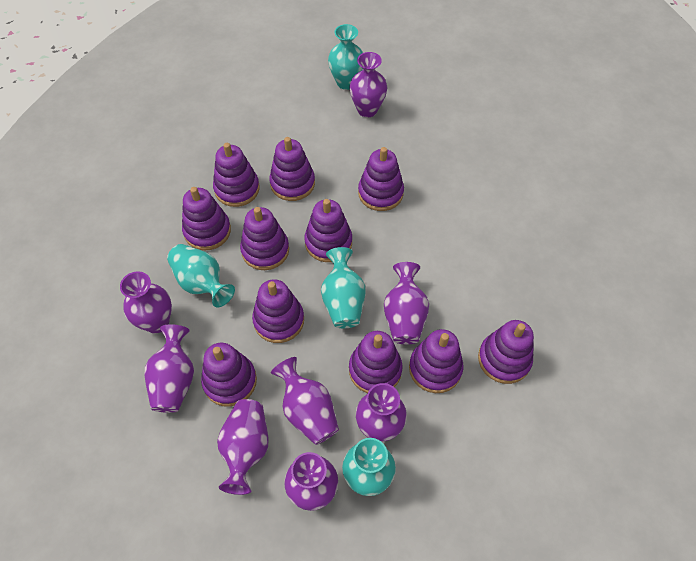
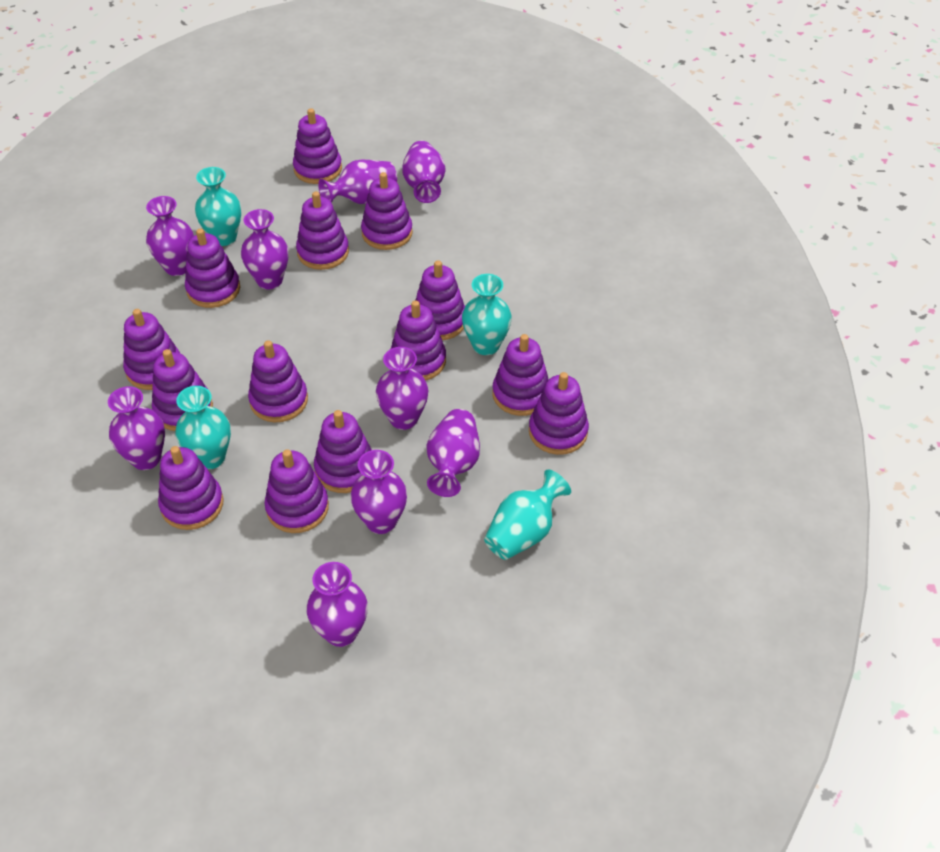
purple stacking toy: [182,187,231,251] [201,343,257,407] [213,143,260,207] [240,207,289,270] [252,279,304,343] [269,137,315,201] [304,199,352,262] [349,331,403,393] [358,147,404,211] [409,329,463,393] [478,320,534,384] = 11 -> [123,309,180,390] [152,349,213,431] [158,446,223,530] [185,229,240,308] [248,340,308,422] [264,449,329,533] [293,108,342,184] [296,191,349,270] [314,410,372,493] [361,172,413,250] [391,300,446,381] [415,260,465,340] [492,334,549,416] [529,372,589,455] = 14
purple vase: [120,271,172,333] [145,324,194,413] [217,399,269,495] [271,357,339,445] [285,452,338,511] [350,52,387,117] [356,383,407,441] [384,262,429,345] = 8 -> [108,386,165,470] [146,196,194,276] [241,209,289,289] [307,562,368,647] [318,160,397,204] [350,450,407,534] [376,347,429,430] [402,141,445,203] [427,409,480,497] = 9

